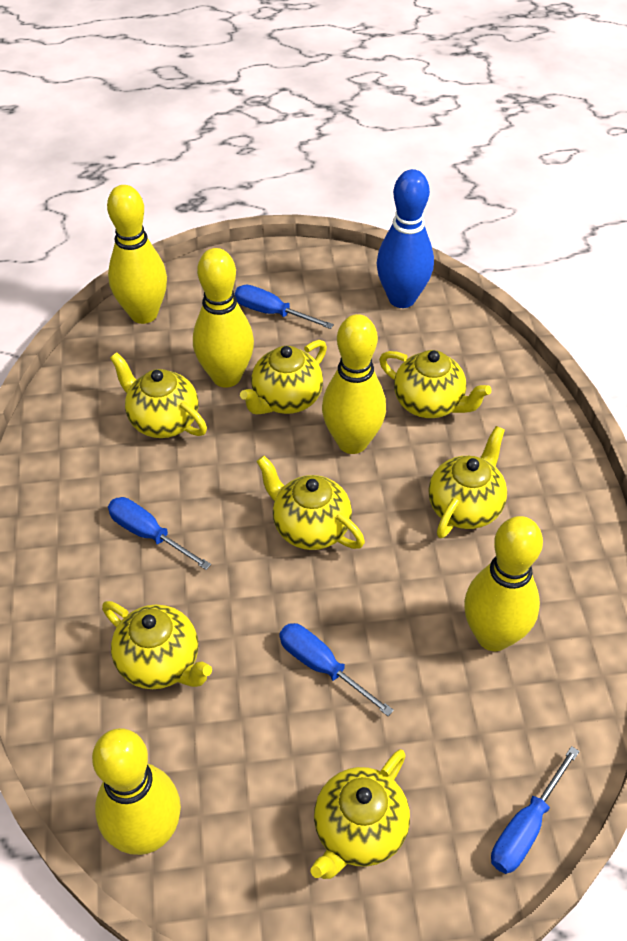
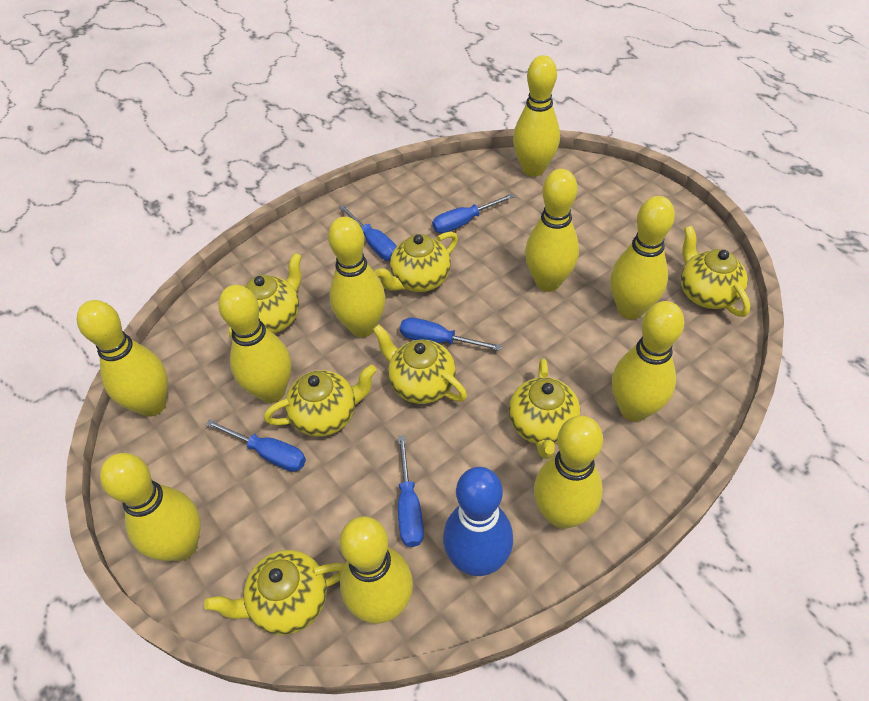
blue screwdriver: [108,497,211,570] [235,285,334,329] [279,623,394,716] [491,746,580,874] = 4 -> [206,419,306,472] [339,205,397,261] [398,435,424,547] [400,318,502,351] [432,193,515,233] = 5
yellow bowling pin: [92,728,181,855] [107,185,167,324] [193,248,254,388] [322,314,386,454] [464,516,543,651] = 5 -> [77,300,168,417] [100,453,201,561] [218,285,291,403] [328,217,385,337] [340,516,413,624] [513,55,560,177] [525,169,579,292] [534,415,603,529] [610,196,675,319] [612,301,685,422] = 10

